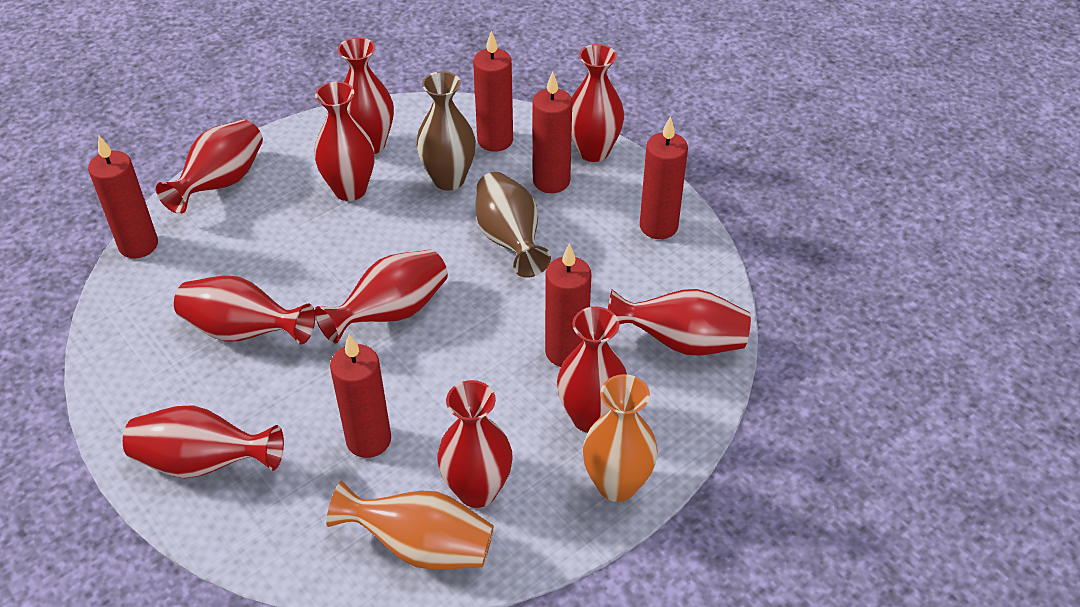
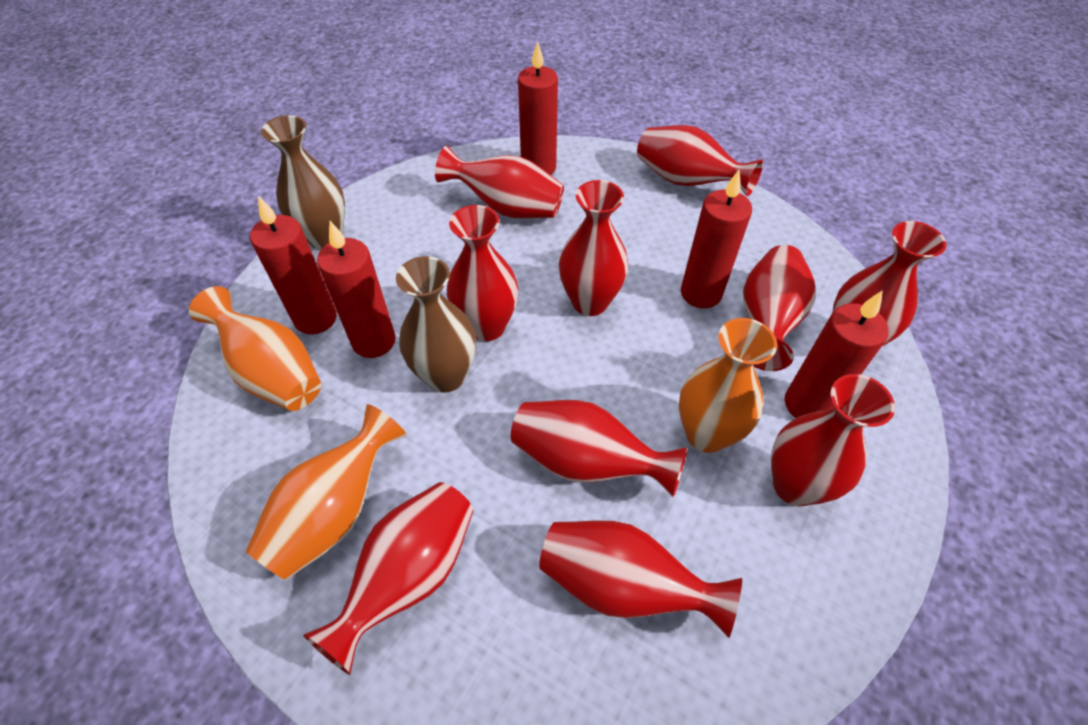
orange vase: [326,481,494,570] [583,374,658,502] = 2 -> [189,286,321,411] [246,404,406,580] [679,318,777,453] = 3
red candle: [88,136,158,258] [330,334,391,458] [473,31,513,152] [532,71,572,193] [545,243,591,367] [640,116,688,239] = 6 -> [250,196,337,334] [317,221,396,358] [518,41,558,175] [681,170,752,308] [785,290,889,418] = 5

